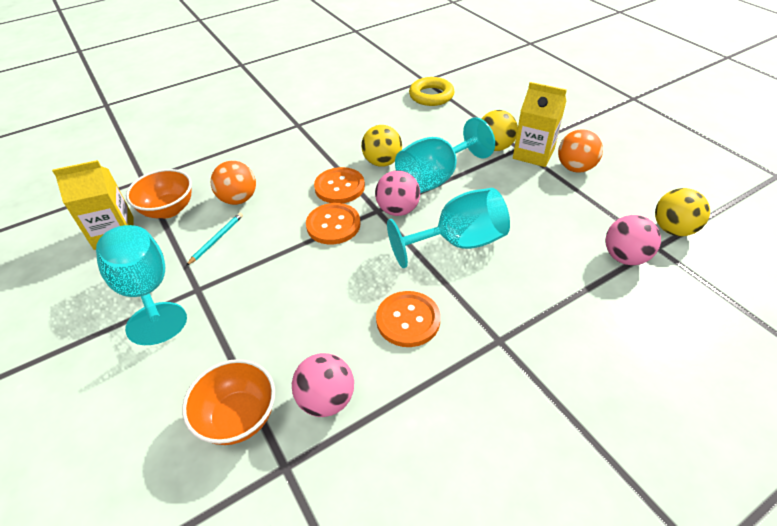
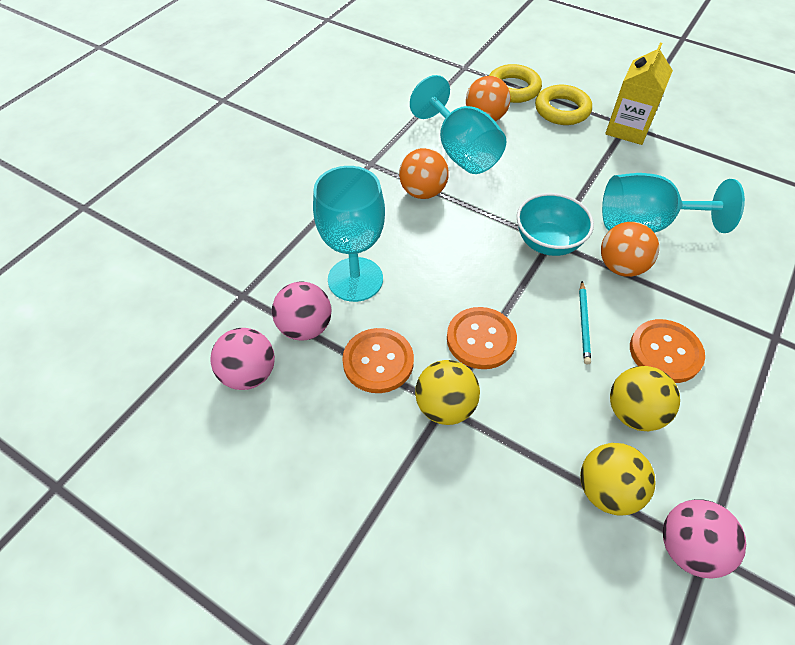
orange ball: [211,161,256,205] [558,129,603,173] = 2 -> [399,148,449,199] [466,76,511,121] [601,222,659,277] = 3
orange bowl: [126,169,192,218] [182,359,275,445] = 2 -> none = 0
turquoise bowl: none = 0 -> [516,193,594,256] = 1
yellow carton: [52,160,133,250] [513,82,567,167] = 2 -> [605,43,673,145] = 1
yellow ring: [409,77,455,106] = 1 -> [489,64,542,103] [535,85,592,125] = 2

